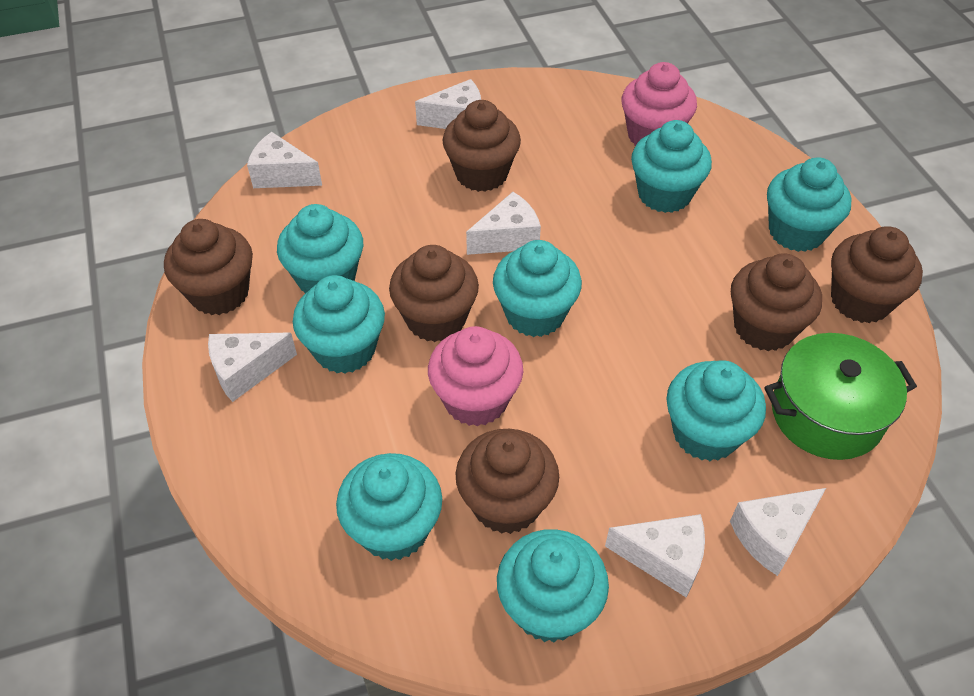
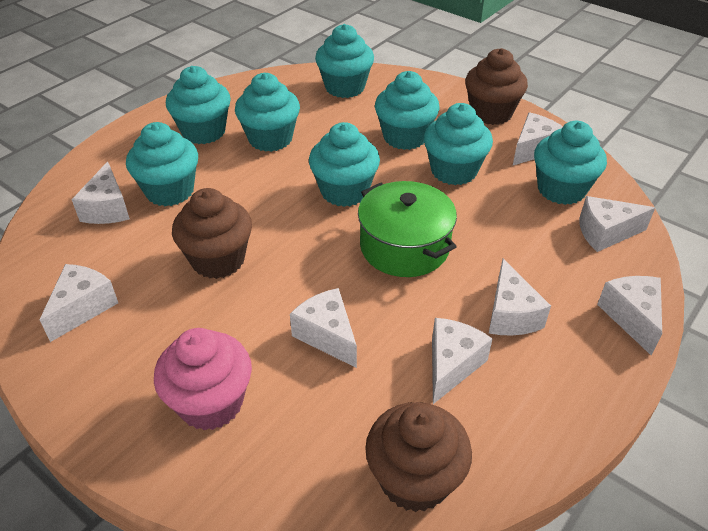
brown cupcake: [164,219,253,315] [389,245,479,342] [443,100,521,192] [456,429,559,534] [731,253,822,351] [831,226,923,323] = 6 -> [172,188,252,279] [365,402,472,512] [465,48,528,125] = 3
pink cupcake: [428,326,523,426] [622,62,697,146] = 2 -> [154,328,252,431] = 1
white cheese: [208,333,297,402] [247,132,322,188] [415,79,481,129] [466,192,541,255] [605,514,705,597] [730,488,826,576] = 6 -> [40,264,118,342] [71,161,130,224] [290,288,357,368] [432,318,493,404] [489,259,551,335] [513,112,563,165] [579,196,655,252] [597,276,662,356] = 8

